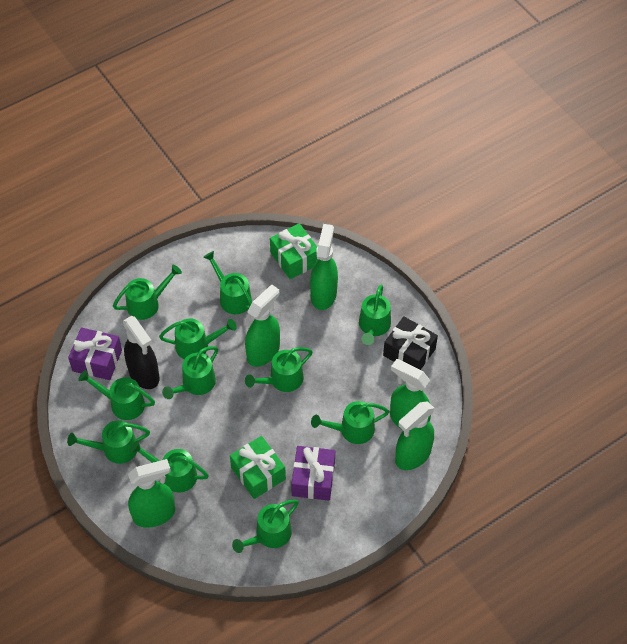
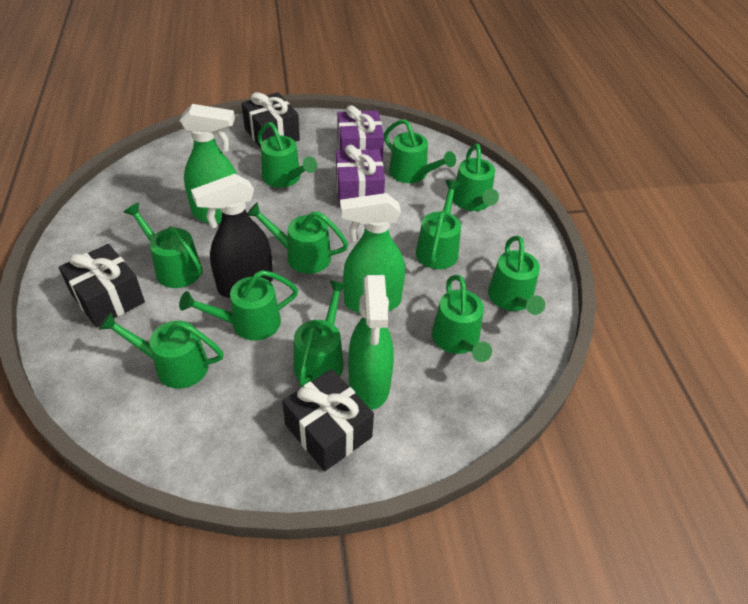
black gift: [383,316,438,370] = 1 -> [59,244,145,327] [241,92,300,148] [282,369,374,471] = 3
green gift: [230,436,286,499] [270,223,317,279] = 2 -> none = 0
green spray bottle: [128,459,175,528] [245,284,280,367] [310,224,338,310] [390,359,431,429] [395,401,435,470] = 5 -> [180,104,238,224] [340,193,405,313] [348,275,394,410] = 3

